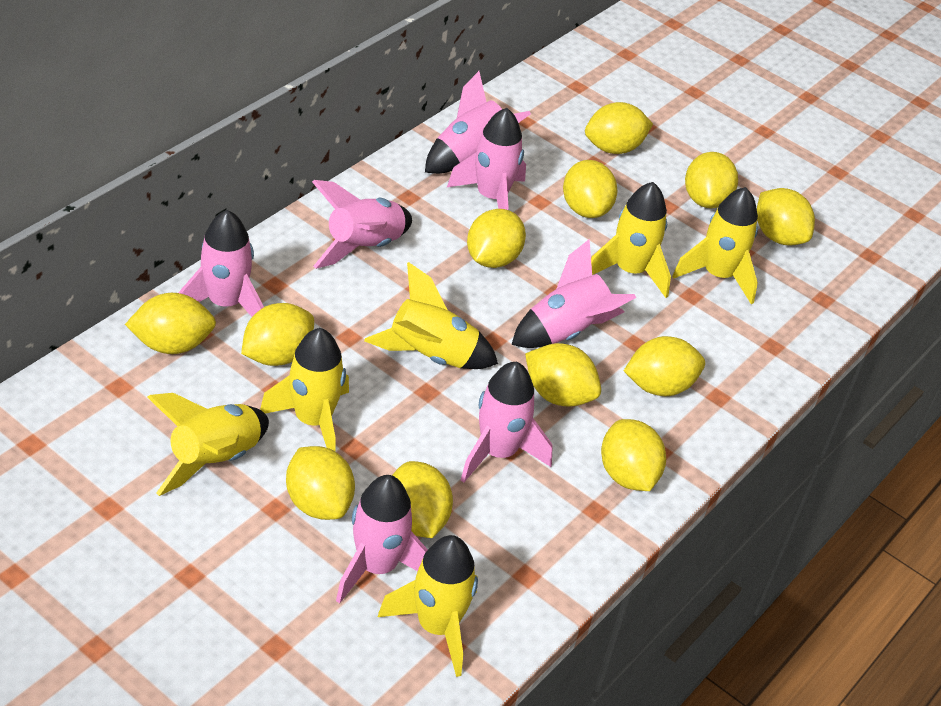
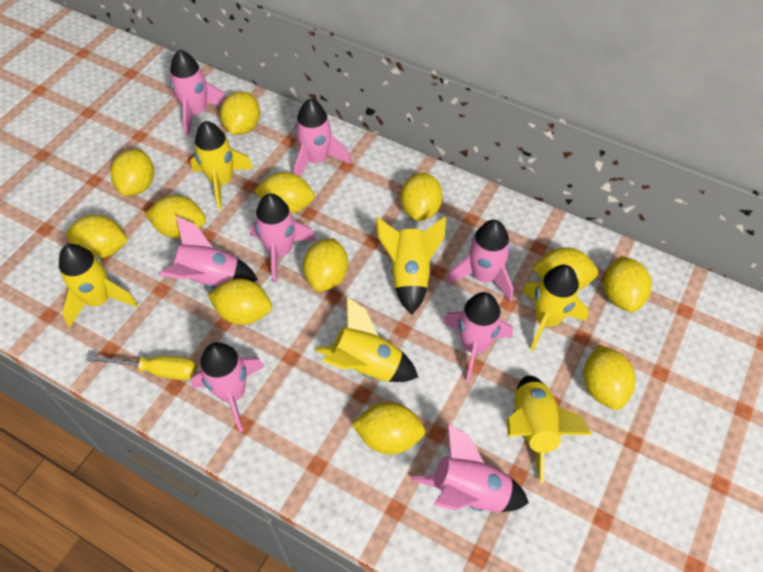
pink rocket: [178,210,264,317] [312,180,412,269] [336,475,428,604] [425,71,531,174] [447,108,526,210] [461,362,553,483] [512,240,636,348] = 7 -> [159,216,258,288] [170,49,226,137] [190,342,264,432] [250,193,315,283] [294,99,351,177] [411,423,529,512] [443,292,513,382] [446,220,513,302] = 8
yellow screwdriver: none = 0 -> [86,355,196,380] = 1

